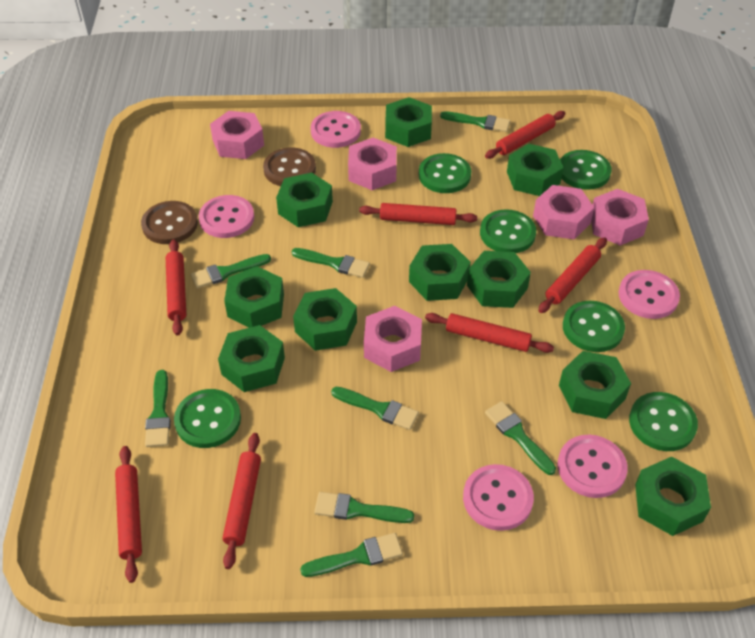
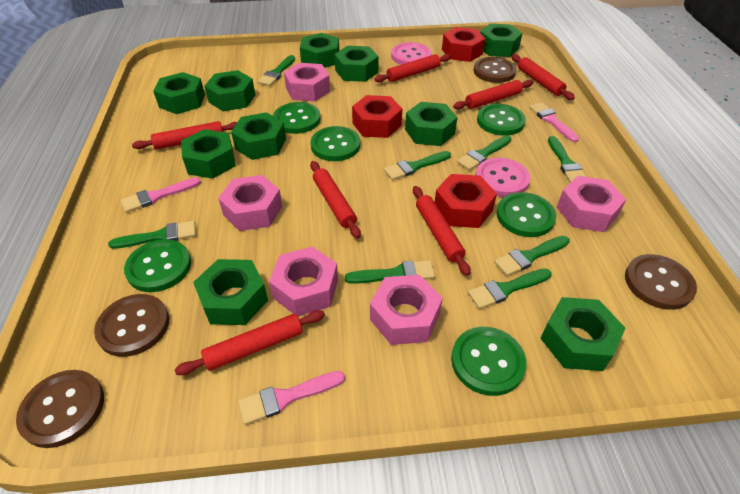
brown button: [141,201,198,244] [263,148,316,186] = 2 -> [16,370,104,448] [94,294,169,357] [474,57,517,83] [625,254,697,310] = 4
pink brush: none = 0 -> [121,178,201,213] [238,371,345,425] [529,103,579,142] = 3
pink button: [199,195,254,238] [311,111,361,148] [463,464,534,531] [558,435,628,498] [619,270,680,319] = 5 -> [391,42,432,65] [476,158,531,197] = 2
red nut: none = 0 -> [352,95,402,138] [435,174,497,228] [442,27,485,62] = 3

